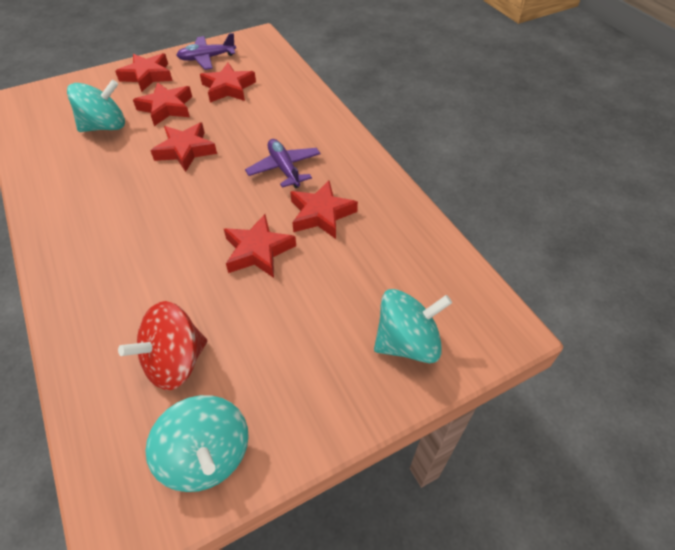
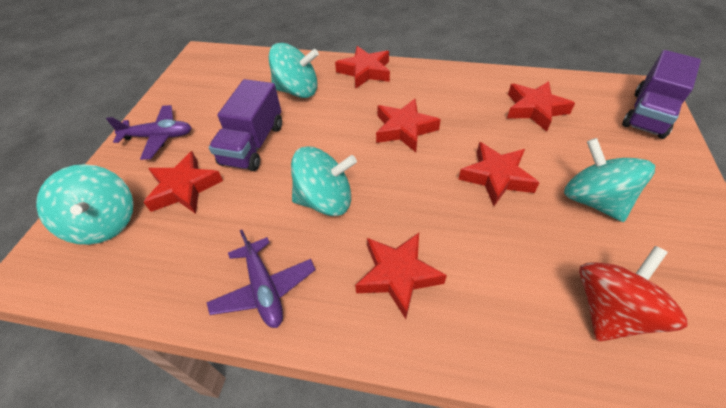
purple truck: none = 0 -> [209,79,282,171] [622,50,701,139] = 2
turquoise spinning top: [67,80,125,132] [145,395,249,492] [374,289,452,363] = 3 -> [36,164,133,245] [269,43,319,98] [291,146,357,216] [564,138,655,222] = 4

